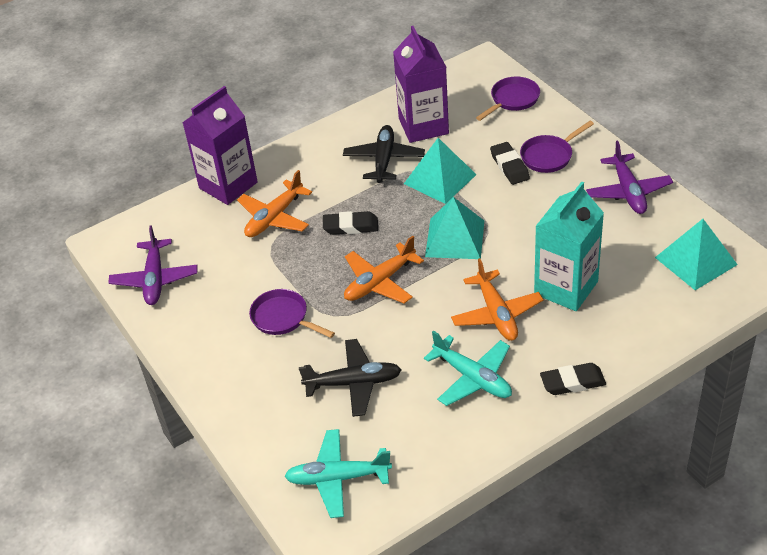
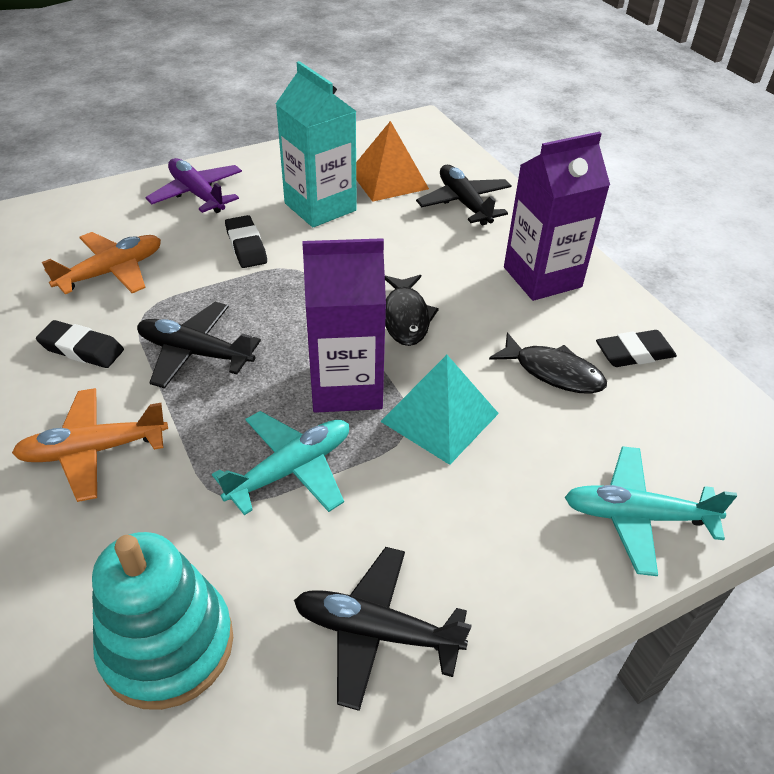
black fish: none = 0 -> [385,275,439,346] [489,333,607,394] = 2
black plane: [299,339,401,417] [343,125,425,183] = 2 -> [137,302,261,389] [294,547,472,711] [416,165,512,225] = 3
orange plane: [237,170,312,237] [344,236,424,303] [451,258,543,341] = 3 -> [12,388,168,502] [42,232,161,294] = 2
orange pyramid: none = 0 -> [356,121,429,202] = 1
purple pan: [249,289,335,338] [476,77,540,121] [520,121,594,173] = 3 -> none = 0
purple plane: [108,225,198,305] [586,141,673,214] = 2 -> [145,158,242,213] = 1
turquoise pyramid: [404,138,477,204] [425,197,484,259] [655,219,738,290] = 3 -> [380,355,499,465] = 1
turquoise stacking toy: none = 0 -> [92,532,233,710] = 1

